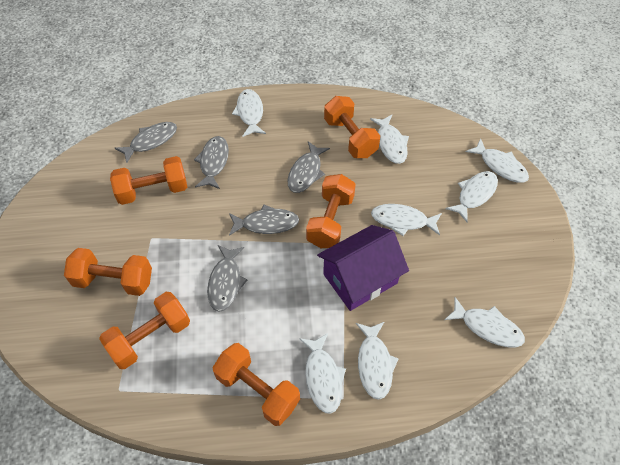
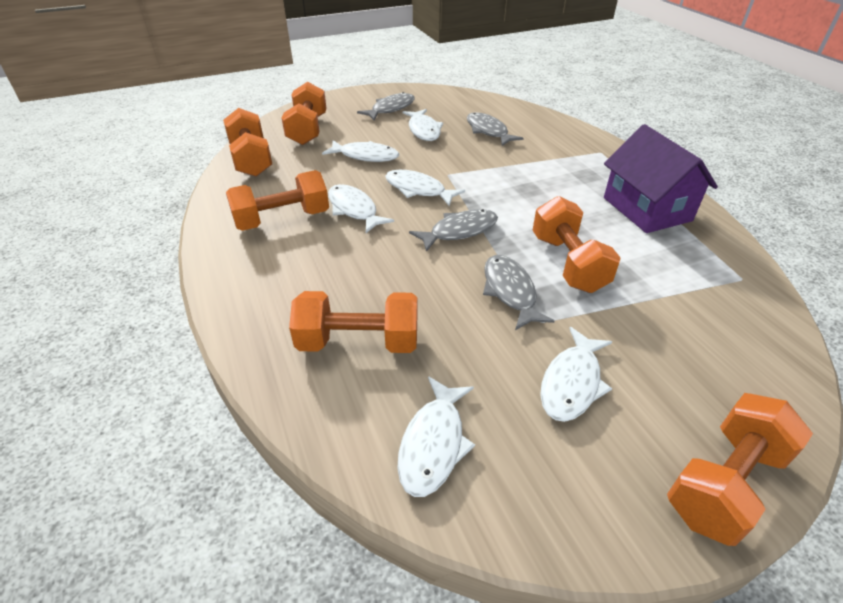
grey fish: [115,122,177,163] [194,136,229,189] [207,245,247,312] [229,205,299,236] [287,141,330,193] = 5 -> [357,92,415,120] [409,209,498,252] [467,112,524,146] [483,255,554,330] = 4
white fish: [232,89,266,137] [299,333,346,414] [356,322,399,400] [370,115,409,164] [371,204,442,236] [444,297,525,347] [446,171,498,222] [466,138,529,183] = 8 -> [322,140,399,162] [328,184,394,233] [385,170,465,206] [397,376,475,497] [403,109,443,141] [540,327,612,422] = 6

